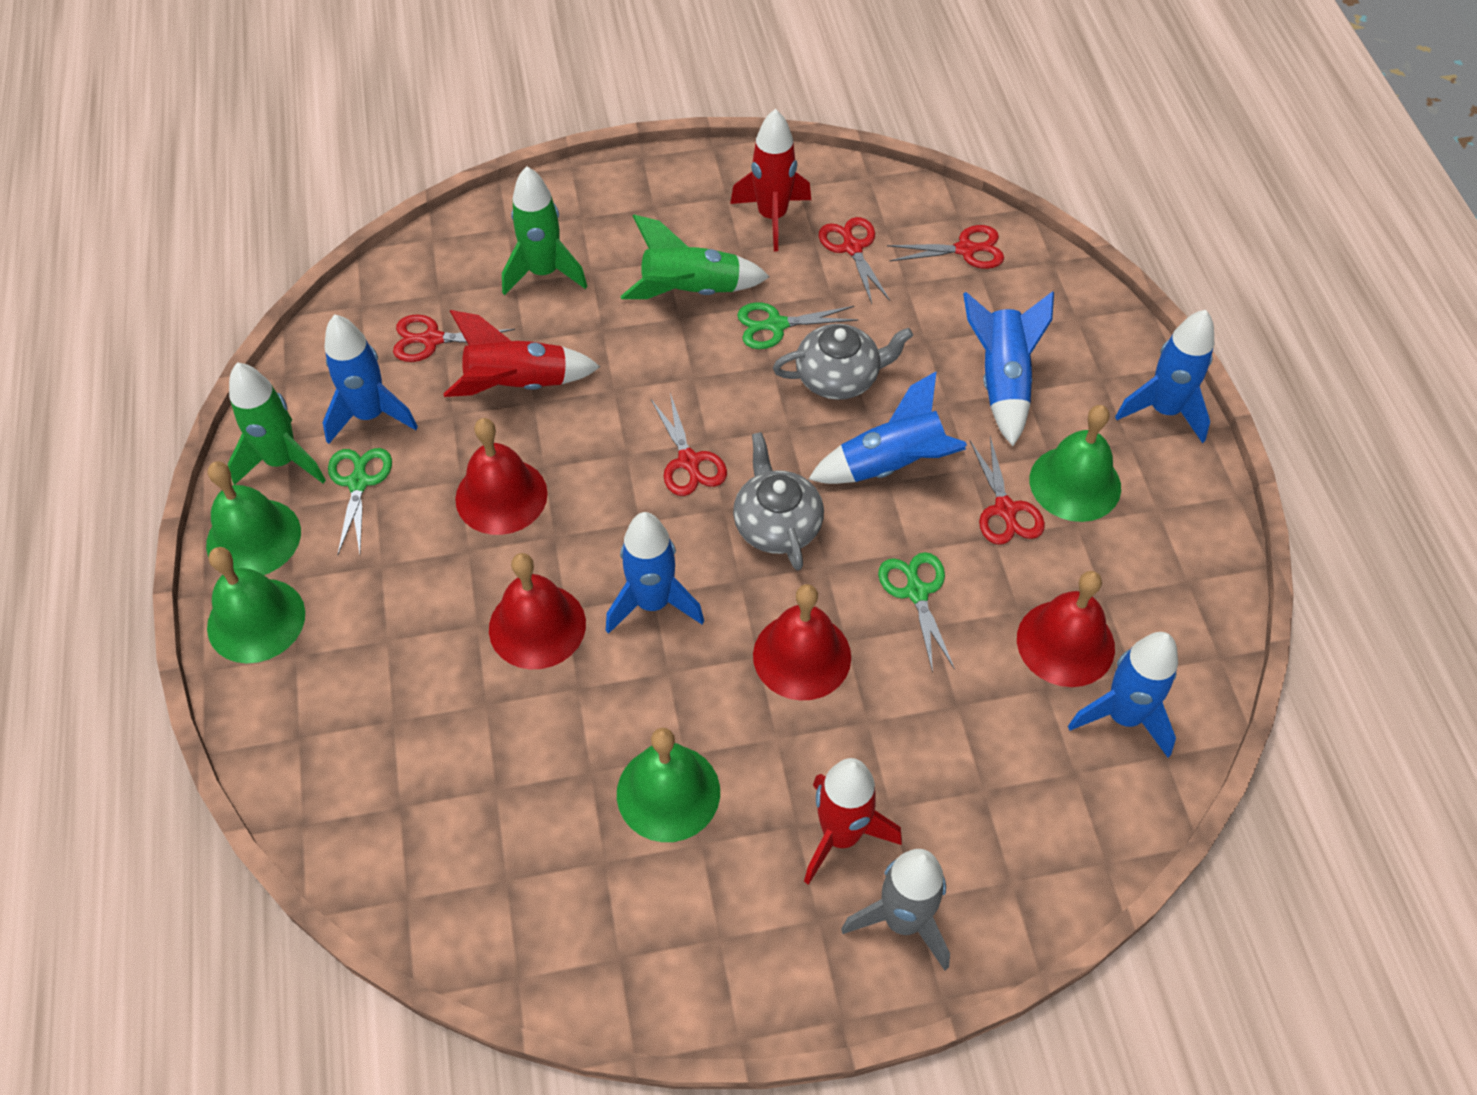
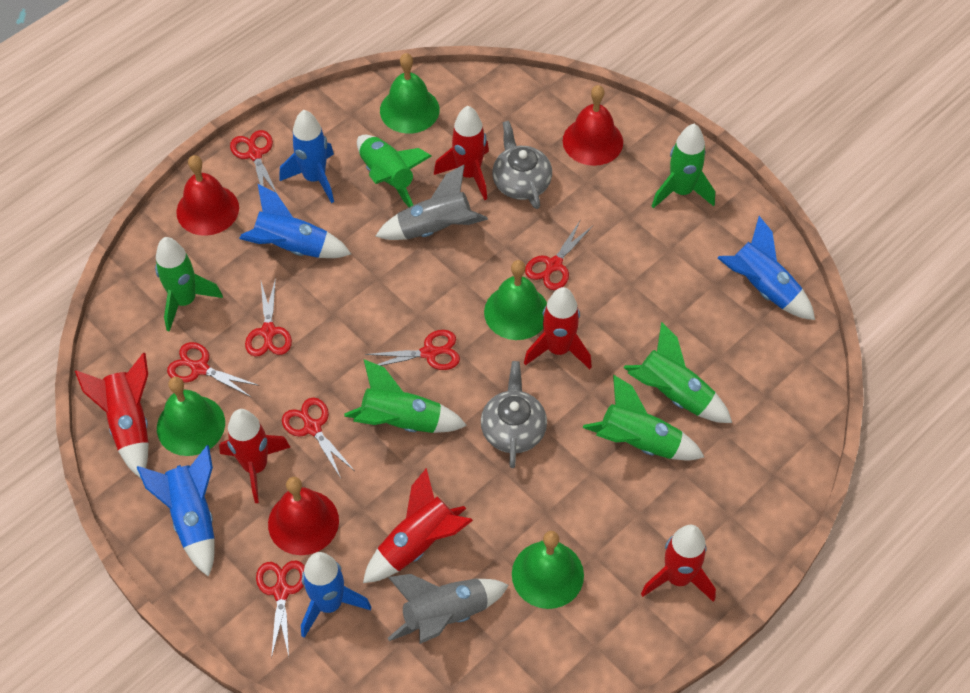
blue rocket: [323,315,418,444] [606,512,704,634] [808,371,967,484] [963,291,1054,446] [1068,632,1178,757] [1115,310,1214,443] = 6 -> [137,445,215,577] [239,184,351,258] [279,110,334,203] [301,552,371,638] [718,216,815,320] = 5
green rocket: [228,362,326,485] [502,166,587,295] [621,215,769,299] = 3 -> [155,237,223,332] [344,359,467,433] [357,135,432,207] [583,375,704,460] [623,322,732,423] [652,123,715,208] = 6
green scissors: [328,448,392,556] [737,302,858,349] [878,552,955,673] = 3 -> none = 0
grey rocket: [841,849,950,970] = 1 -> [375,165,488,240] [388,574,509,644] = 2
red bell: [455,418,548,535] [489,553,586,669] [753,584,851,701] [1017,571,1115,687] = 4 -> [176,155,239,236] [268,477,339,555] [563,85,623,166] = 3
red rocket: [443,310,600,397] [730,109,811,251] [804,758,902,885] = 3 -> [75,353,149,478] [219,409,290,503] [363,468,473,583] [434,106,489,200] [524,287,592,369] [641,525,716,602] = 6
red scissors: [393,314,515,362] [651,393,727,496] [819,217,890,304] [887,225,1004,269] [970,437,1045,545] = 5 -> [167,342,260,398] [230,130,277,193] [245,277,292,357] [256,560,305,659] [282,397,355,478] [365,330,460,370] [525,221,593,290] = 7

